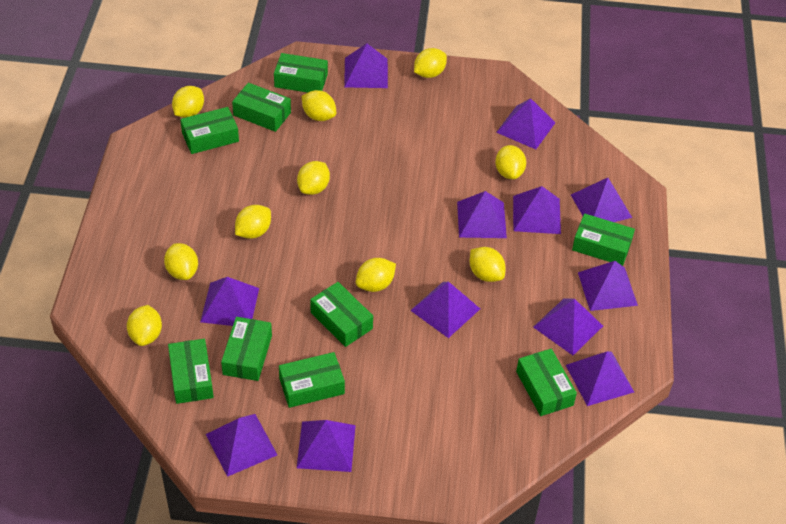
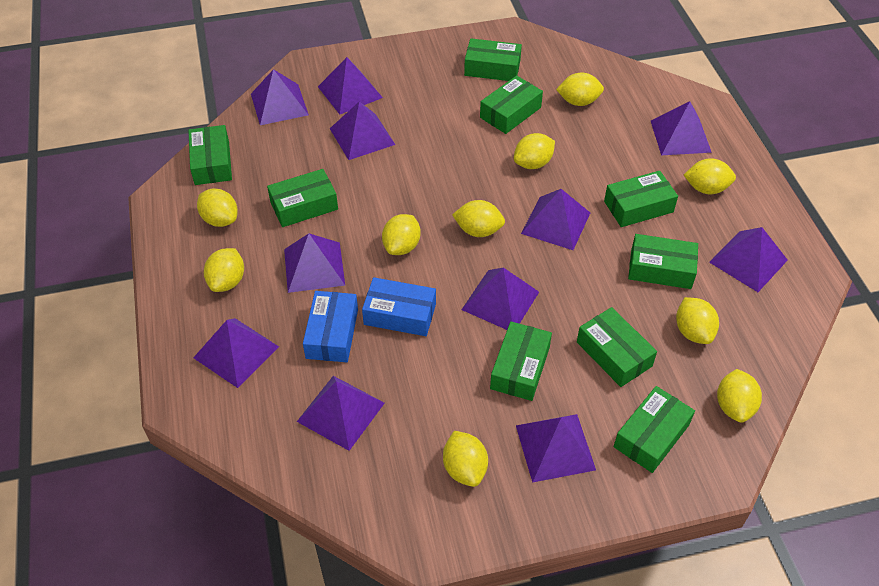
blue box: none = 0 -> [303,291,358,362] [362,277,436,336] = 2
purple pyramid: [200,277,259,326] [206,414,277,477] [297,420,356,472] [344,44,388,88] [410,281,480,338] [457,191,507,238] [496,98,556,149] [513,186,561,234] [533,298,603,355] [566,351,634,406] [571,178,632,222] [578,261,638,311] = 12 -> [193,318,279,388] [251,69,309,125] [284,233,345,293] [297,376,385,451] [318,57,383,114] [330,101,395,160] [461,267,539,330] [516,414,596,483] [521,189,590,250] [651,101,712,155] [709,227,788,292] = 11

